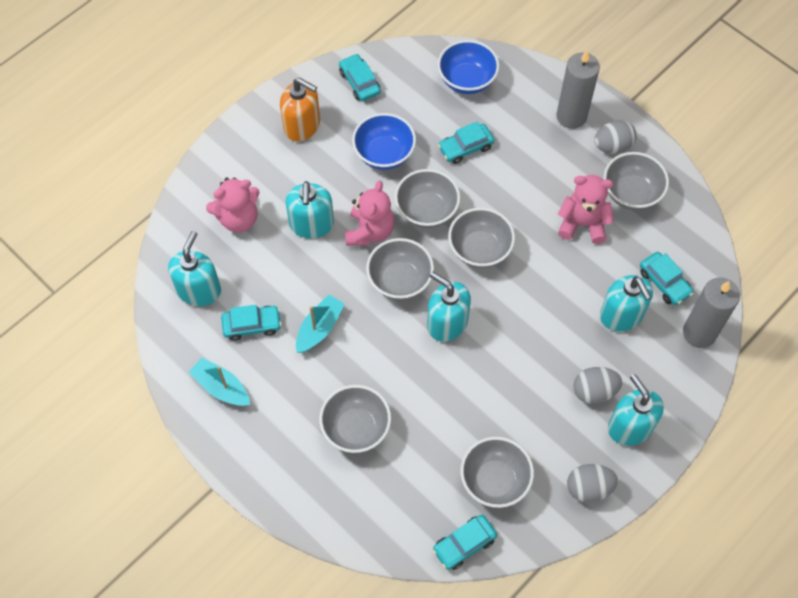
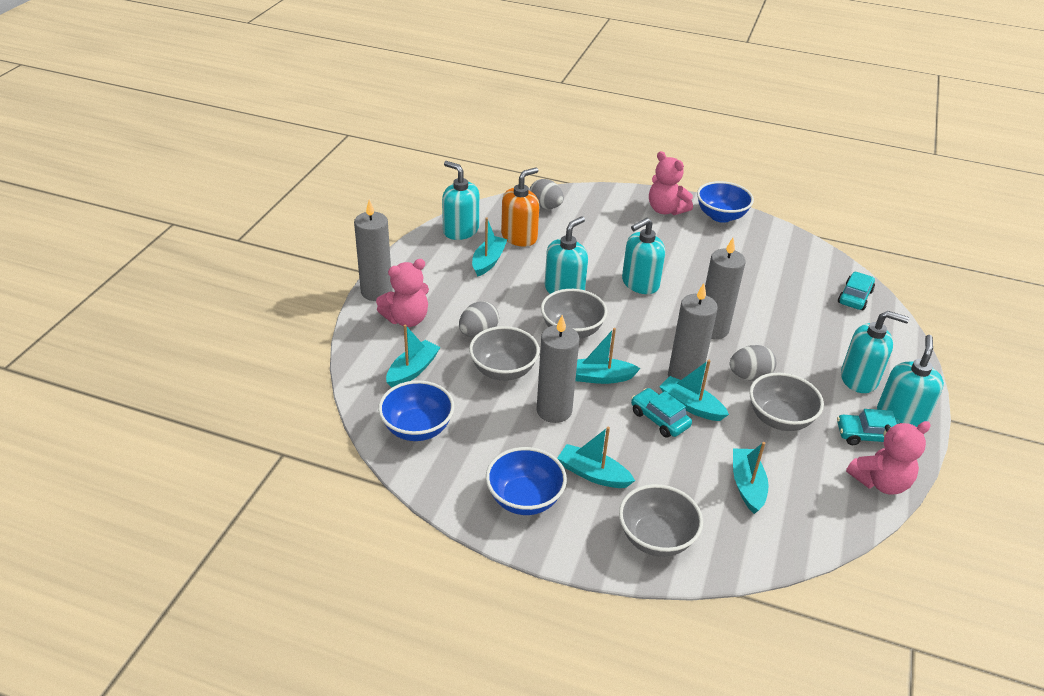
blue bowl: [352,113,416,170] [437,40,499,94] = 2 -> [378,380,454,441] [486,447,567,515] [697,181,754,223] = 3
grey bowl: [319,385,391,453] [366,238,434,300] [395,169,460,228] [448,208,515,268] [460,437,534,508] [604,152,669,210] = 6 -> [469,326,540,381] [541,289,607,339] [619,484,703,557] [749,373,824,431] = 4
grey candle: [556,50,600,129] [683,277,740,348] = 2 -> [354,200,392,301] [536,315,579,423] [668,283,718,380] [705,238,746,339] = 4
turquoise boat: [189,357,250,406] [296,295,345,353] = 2 -> [386,324,441,388] [472,217,508,277] [557,427,635,488] [575,328,641,384] [659,360,729,421] [733,442,769,514] = 6
turquoise car: [221,305,282,341] [339,54,381,101] [432,515,497,570] [438,122,494,164] [640,252,694,305] = 5 -> [631,388,692,438] [837,409,901,445] [838,272,875,310] = 3

